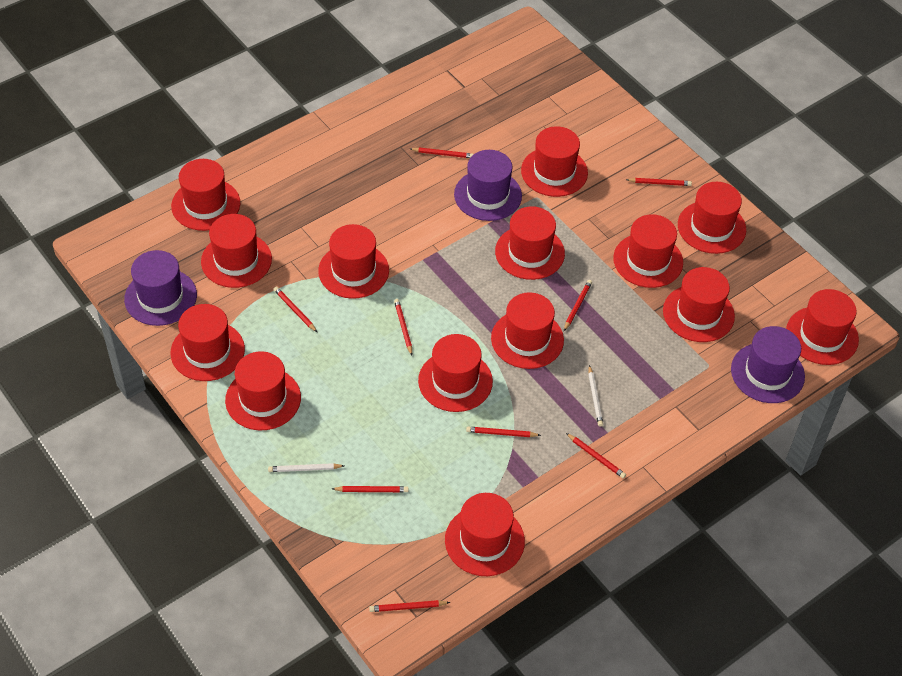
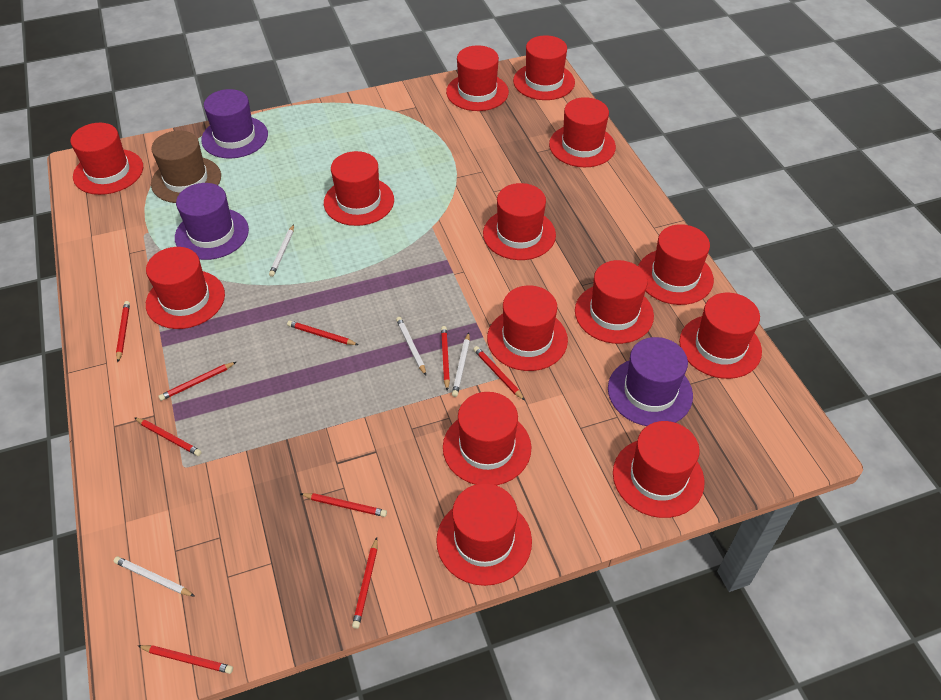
brown hat: none = 0 -> [151,131,221,203] = 1
white pencil: [268,463,344,472] [588,365,603,427] = 2 -> [114,556,195,597] [269,224,294,277] [396,317,426,375] [452,333,470,397] = 4

